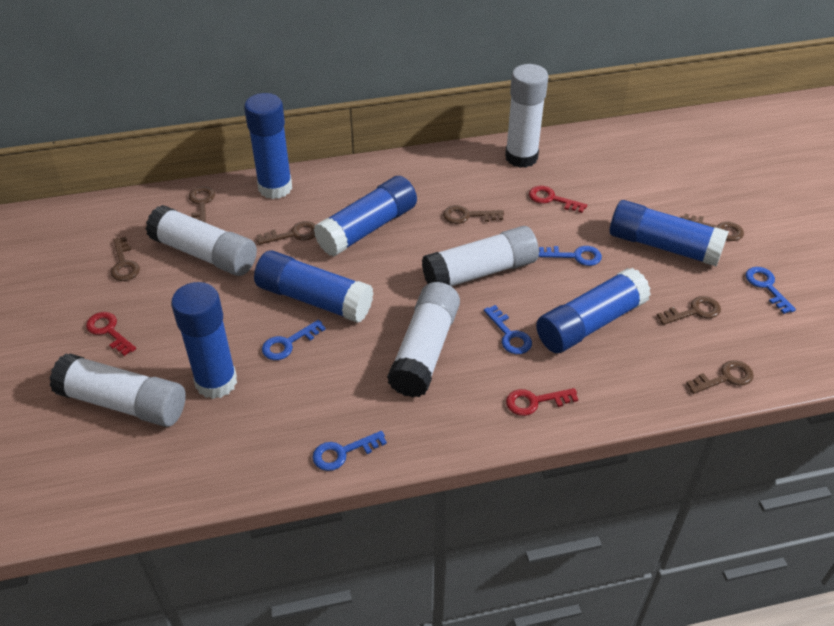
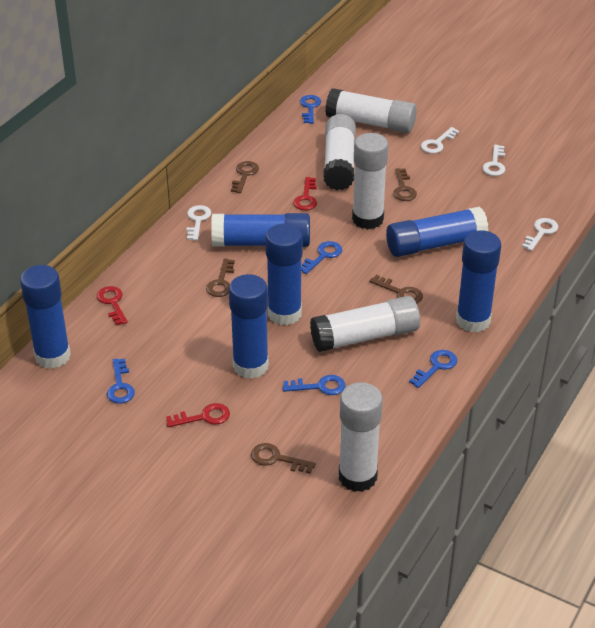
brown key: [111,237,140,281] [189,186,215,223] [257,221,316,245] [443,205,504,224] [657,296,721,325] [683,214,744,241] [686,360,754,394] = 7 -> [206,258,235,297] [231,161,259,193] [251,443,316,474] [369,275,423,304] [393,168,417,201] = 5
white key: none = 0 -> [187,205,211,241] [421,127,459,154] [482,145,505,176] [522,218,558,251] = 4

